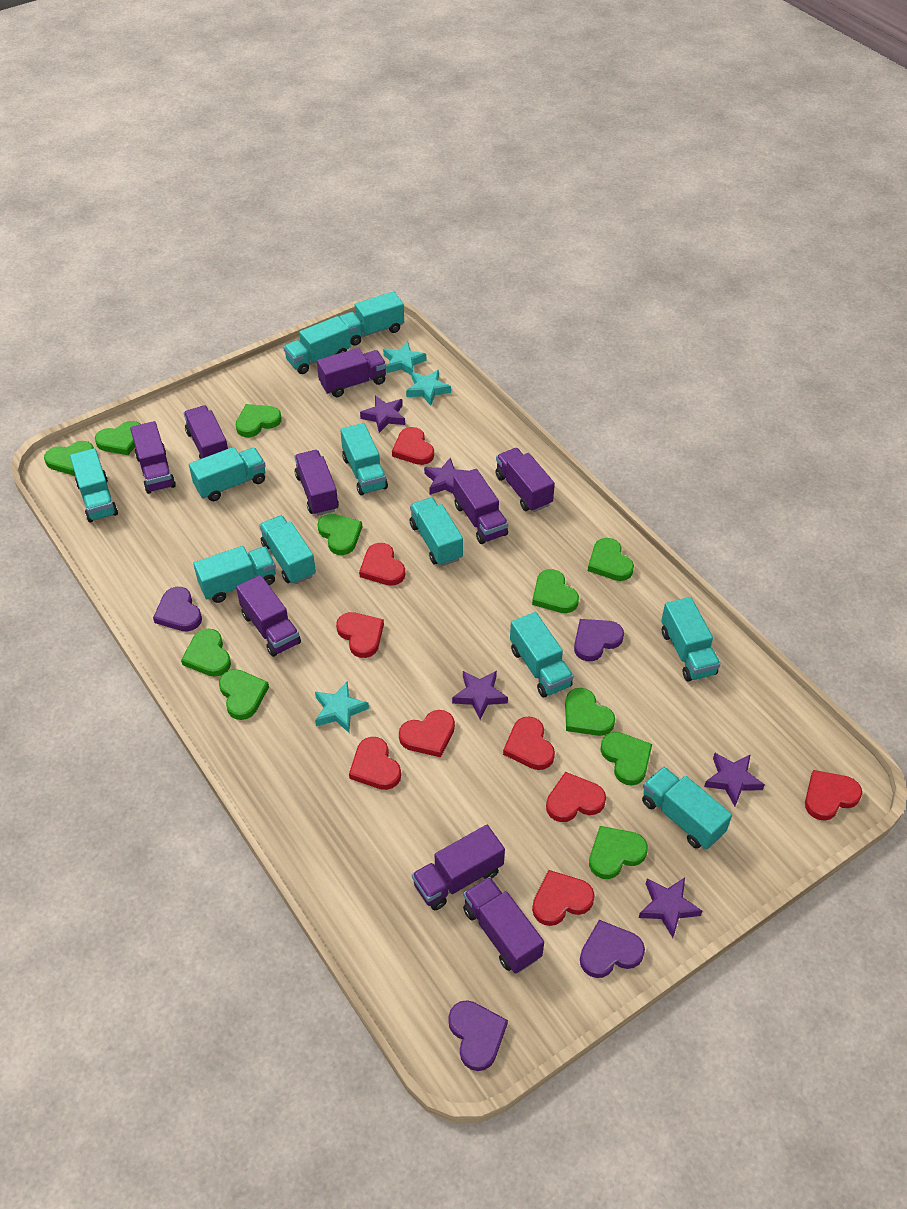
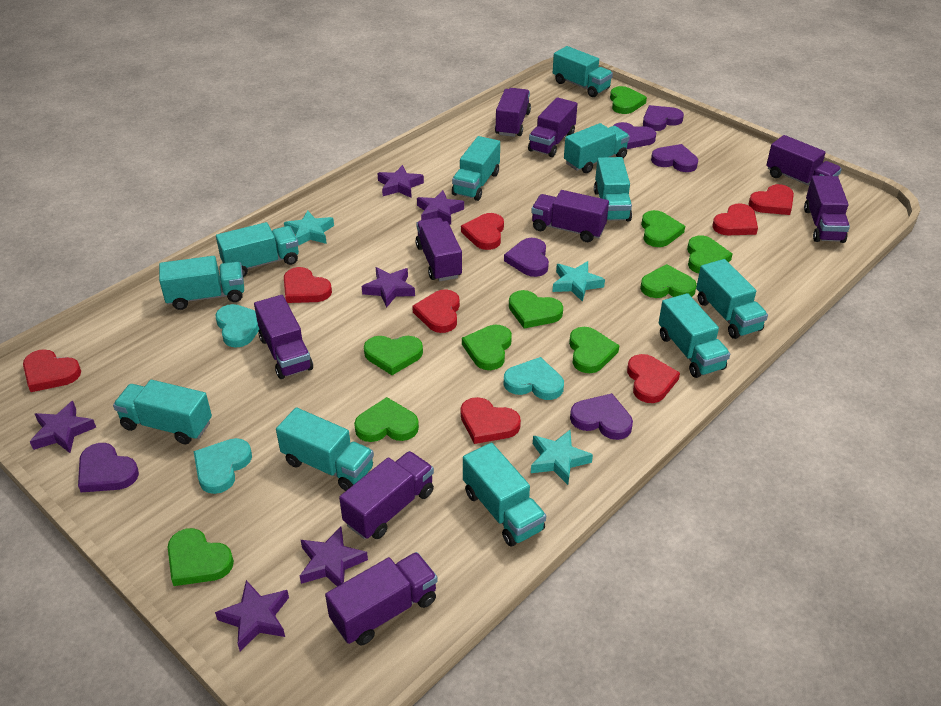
green heart: [44,441,94,476] [95,421,140,455] [181,629,231,677] [219,669,269,720] [236,404,282,437] [317,514,362,555] [532,569,579,613] [565,688,615,736] [588,538,634,581] [589,826,648,879] [600,732,652,785] = 11 -> [168,528,234,586] [354,397,419,442] [364,336,423,375] [462,325,512,370] [509,290,563,329] [569,327,619,373] [610,86,647,114] [640,264,697,298] [641,210,685,247] [687,235,733,273] = 10
purple heart: [153,587,202,631] [448,1000,508,1071] [574,619,624,661] [580,920,645,978] = 4 -> [78,443,139,492] [504,238,549,277] [570,393,633,440] [613,122,656,149] [643,105,684,131] [651,144,698,172] = 6
purple star: [360,396,405,433] [424,458,467,495] [452,671,508,720] [639,877,702,938] [704,753,765,806] = 5 -> [30,401,96,453] [215,580,289,651] [300,527,368,586] [362,267,415,308] [378,165,424,198] [417,190,464,225] = 6
red heart: [336,612,384,658] [349,737,401,790] [359,543,405,586] [392,427,434,465] [399,710,455,757] [503,716,555,770] [532,870,595,926] [546,772,606,822] [805,770,862,821] = 9 -> [23,349,81,392] [284,267,332,303] [412,289,460,333] [461,213,504,250] [461,397,521,444] [627,354,680,403] [712,203,758,235] [749,184,794,215] = 8
turquoise heart: none = 0 -> [193,438,252,494] [216,304,259,348] [504,357,564,400] = 3

